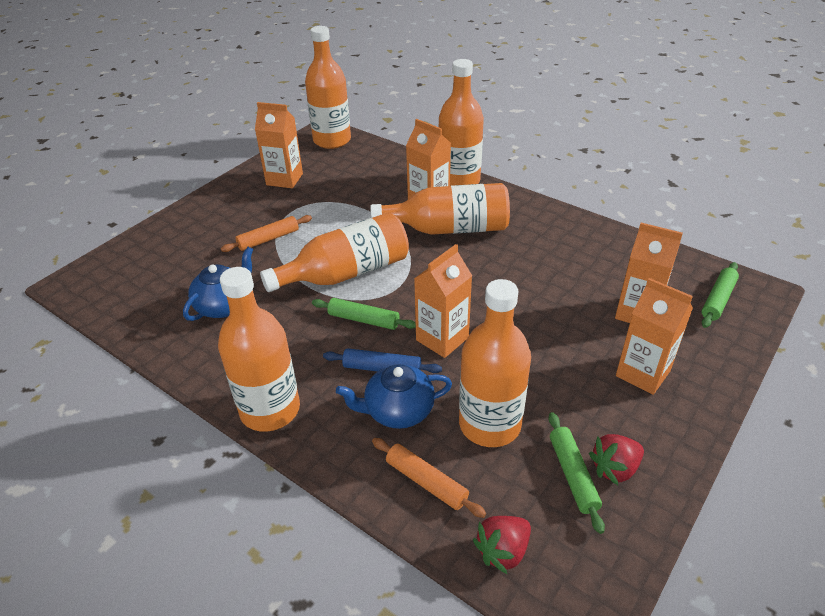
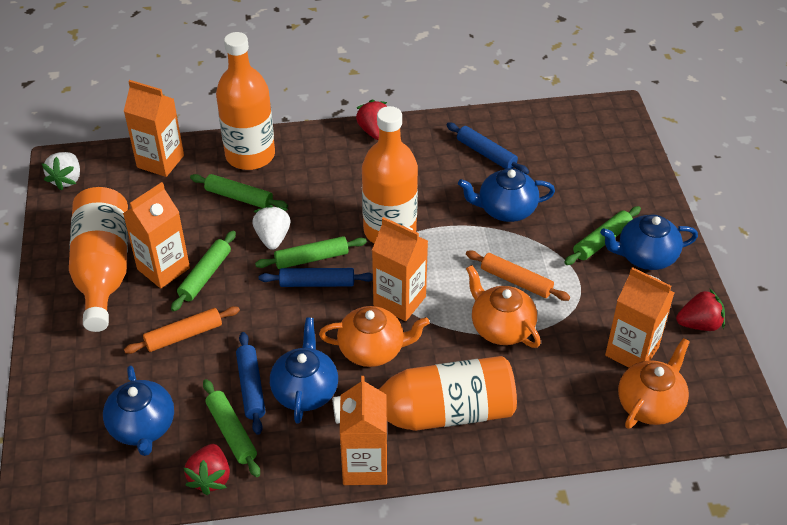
blue rolling pin: [323,348,442,373] = 1 -> [236,332,265,435] [259,268,373,287] [446,123,529,174] = 3
blue teapot: [183,247,253,321] [336,364,452,429] = 2 -> [103,366,174,456] [270,318,338,424] [458,168,555,222] [600,215,698,270] = 4
green rolling pin: [312,298,416,330] [548,412,605,534] [701,262,739,328] = 3 -> [171,231,236,312] [190,174,288,208] [203,379,260,477] [255,236,367,269] [564,206,641,265] = 5
orange bottle: [218,267,300,432] [260,212,409,292] [305,26,351,149] [370,183,510,235] [439,59,484,186] [459,279,531,447] = 6 -> [69,187,128,332] [216,32,275,170] [332,356,517,431] [362,106,418,243] = 4
orange teapot: none = 0 -> [319,306,429,367] [466,265,541,348] [618,338,690,429] = 3
red strawberry: [473,516,531,574] [589,434,644,485] = 2 -> [184,444,230,495] [356,100,387,140] [676,289,725,331] = 3
white strawberry: none = 0 -> [41,152,80,190] [253,205,290,250] = 2

